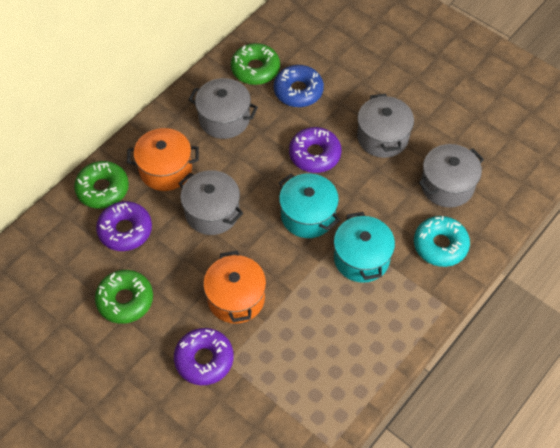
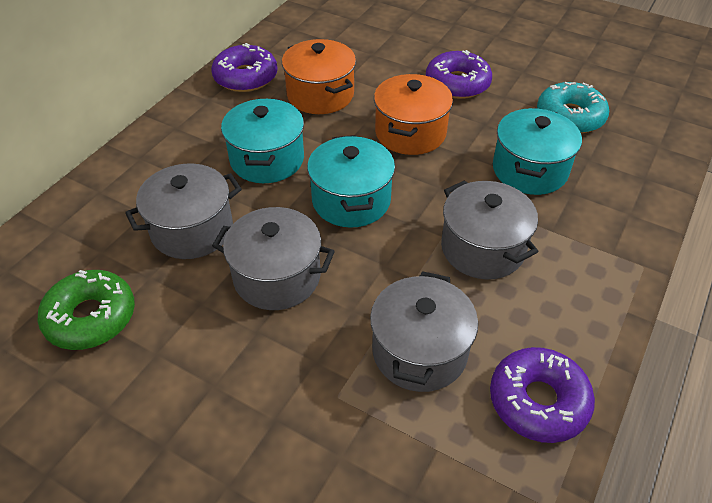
blue donut: [274,65,324,107] = 1 -> none = 0
green donut: [74,161,129,209] [95,270,153,324] [231,43,280,85] = 3 -> [38,270,135,350] = 1
turquoise pot: [279,173,340,238] [334,212,395,283] = 2 -> [221,99,304,183] [307,135,395,228] [493,108,582,195] = 3

